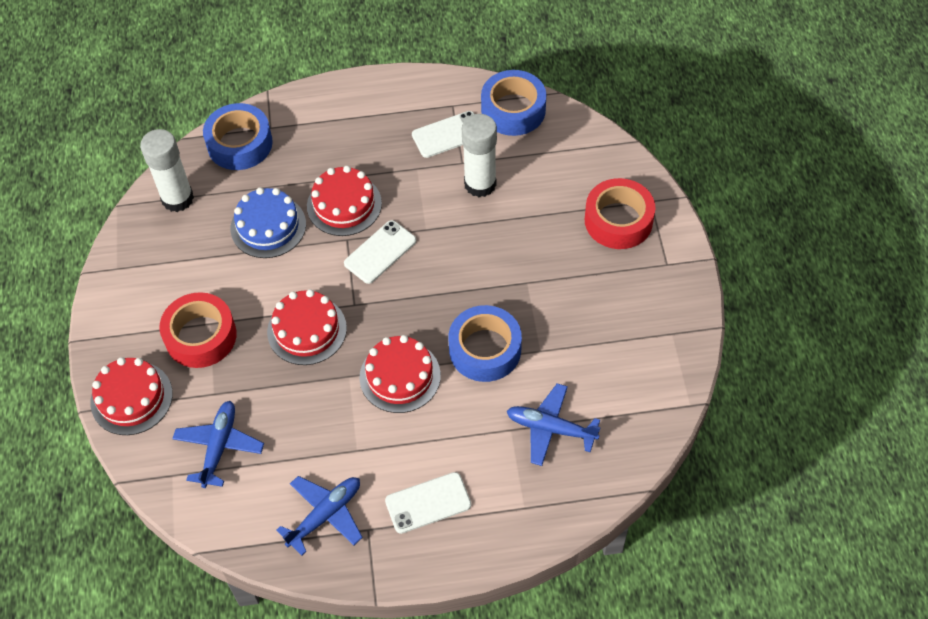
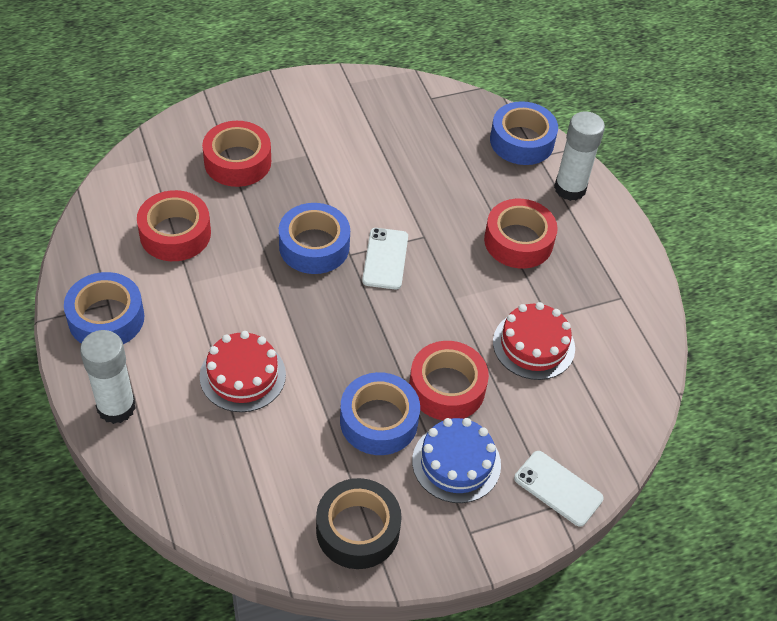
black tape: none = 0 -> [316,478,402,569] = 1
blue plane: [172,401,264,488] [276,476,363,555] [507,383,601,466] = 3 -> none = 0
blue tape: [203,103,273,170] [448,305,522,382] [481,70,546,136] = 3 -> [64,272,144,344] [279,203,350,274] [340,372,420,455] [490,101,558,165] = 4
red cake: [90,357,173,435] [267,289,347,365] [307,166,382,236] [359,335,441,413] = 4 -> [200,331,286,412] [493,302,575,380] = 2
red tape: [159,292,237,368] [585,178,655,249] = 2 -> [137,190,211,261] [202,121,271,187] [409,341,489,420] [484,199,558,269] = 4
white phone: [344,220,416,284] [385,472,471,534] [412,111,474,158] = 3 -> [362,228,408,289] [514,451,604,527] = 2

